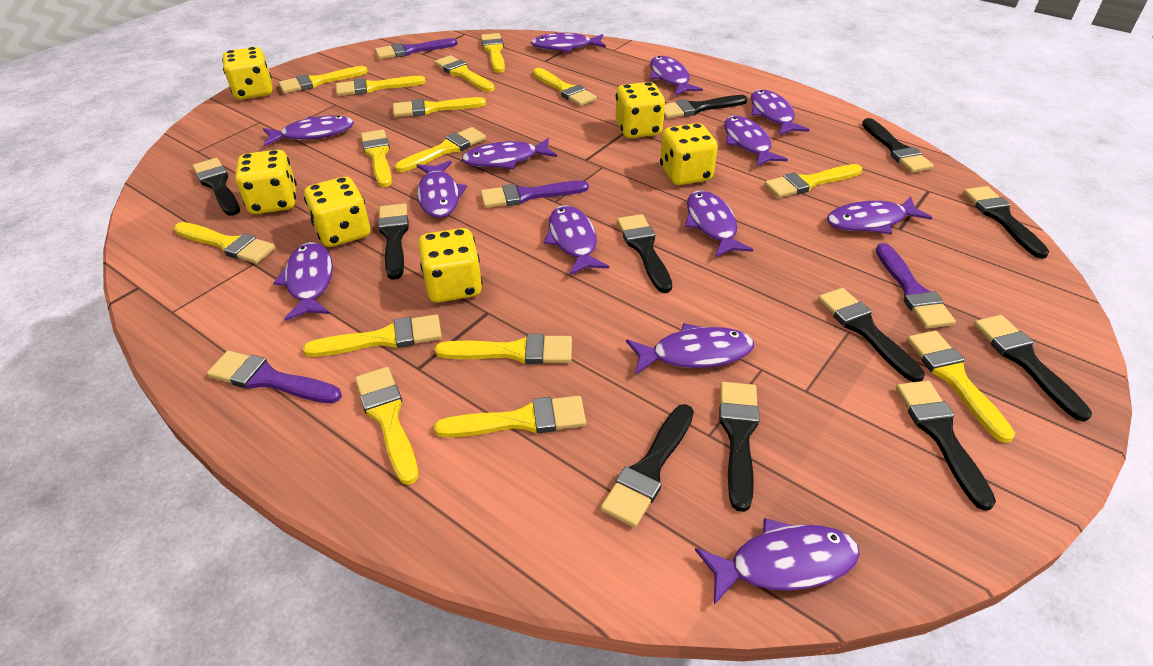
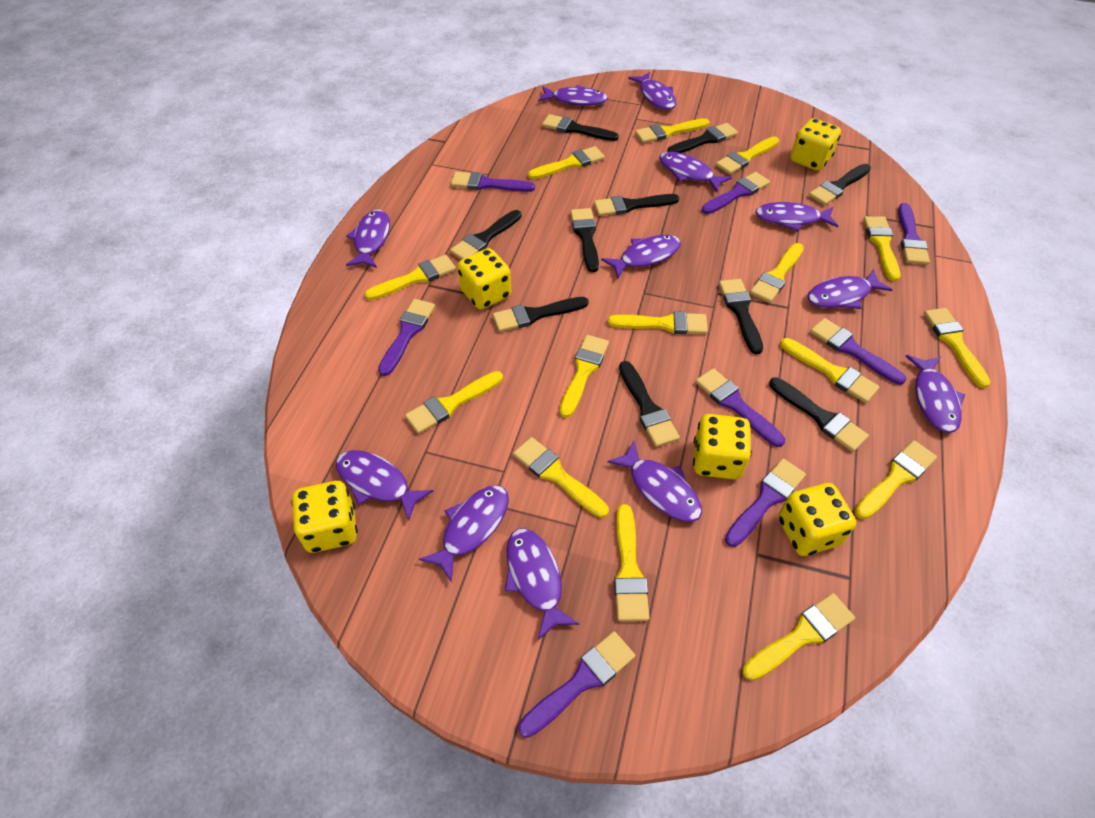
black brush: [192,158,240,216] [378,203,409,280] [600,404,694,527] [617,214,672,293] [664,95,748,119] [719,382,759,512] [818,288,925,382] [862,118,934,173] [896,381,996,511] [963,186,1049,259] [974,315,1092,422] = 11 -> [450,210,521,260] [493,297,589,332] [542,114,619,141] [570,208,599,272] [594,194,679,216] [619,361,680,447] [667,123,738,153] [719,279,763,354] [769,377,869,452] [809,164,871,205] = 10
purple brush: [207,350,342,403] [375,38,458,59] [481,180,589,208] [876,243,956,329] = 4 -> [378,299,435,376] [451,172,535,192] [518,631,635,738] [695,368,785,447] [702,172,770,214] [725,458,806,547] [810,318,907,385] [898,203,930,265] = 8
purple fish: [263,115,354,146] [273,242,333,321] [417,161,467,218] [462,138,557,169] [531,33,606,52] [544,205,609,275] [626,323,754,375] [650,56,703,95] [685,190,753,257] [695,518,860,605] [724,116,788,167] [751,89,810,135] [827,197,932,234] = 13 -> [336,450,433,520] [346,210,390,268] [419,485,509,582] [505,528,579,640] [538,85,608,106] [601,235,681,278] [607,441,702,522] [628,72,676,110] [659,152,732,192] [755,202,838,231] [807,269,893,309] [905,355,965,433] = 12
yellow dice: [222,47,273,100] [235,150,297,214] [304,177,370,247] [418,228,482,302] [616,82,665,138] [660,123,718,185] = 6 -> [291,481,358,553] [457,248,511,310] [693,414,752,480] [778,483,856,556] [790,118,841,171] = 5

